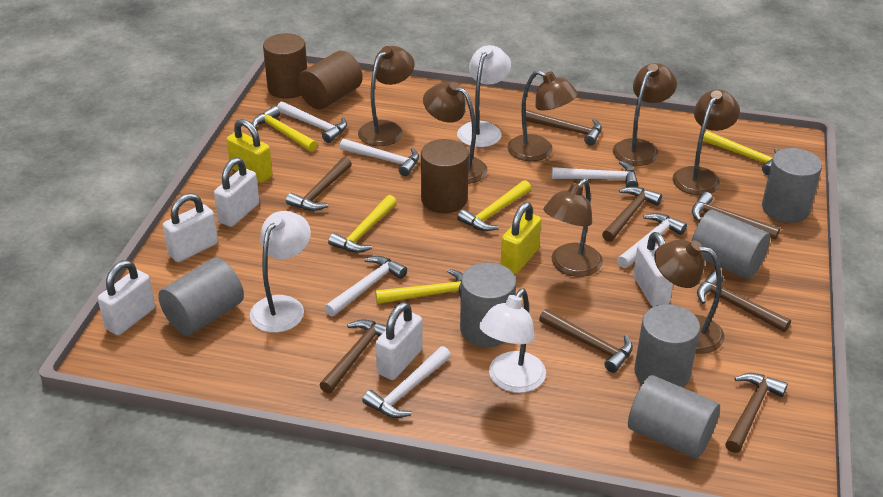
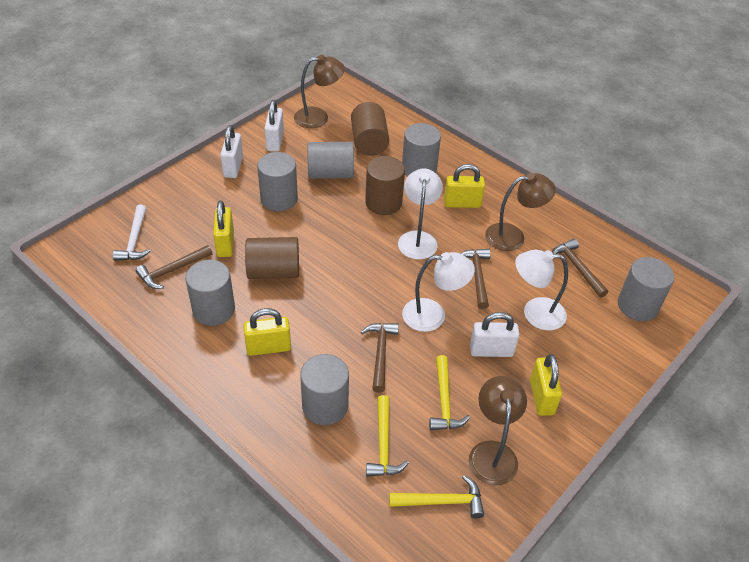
brown hammer: [286,157,352,211] [320,319,386,394] [525,110,602,146] [539,309,633,373] [602,186,662,242] [692,192,780,240] [697,271,791,332] [725,373,788,453] = 8 -> [136,245,213,289] [361,323,399,393] [461,249,491,309] [552,239,608,298] = 4
brown lamp: [358,46,414,146] [423,82,488,184] [507,70,578,161] [543,179,603,277] [613,63,677,166] [654,240,725,354] [673,89,740,195] = 7 -> [294,55,345,128] [469,376,527,485] [485,173,556,251] = 3
white hammer: [277,101,347,143] [324,256,407,316] [340,139,419,176] [362,346,451,418] [552,161,638,187] [617,213,687,268] = 6 -> [113,205,151,261] = 1
white padlock: [98,260,155,335] [163,193,218,262] [214,157,259,227] [376,302,423,380] [633,232,673,307] = 5 -> [220,125,243,178] [264,100,284,152] [470,312,519,357] = 3
yellow hammer: [252,106,317,152] [328,195,397,253] [375,269,463,304] [457,180,531,231] [703,130,779,175] = 5 -> [366,395,409,477] [389,475,484,519] [429,355,470,430] = 3
yellow padlock: [226,119,273,183] [501,202,541,274] = 2 -> [213,201,234,257] [243,308,291,356] [444,164,485,208] [530,354,562,416] = 4

